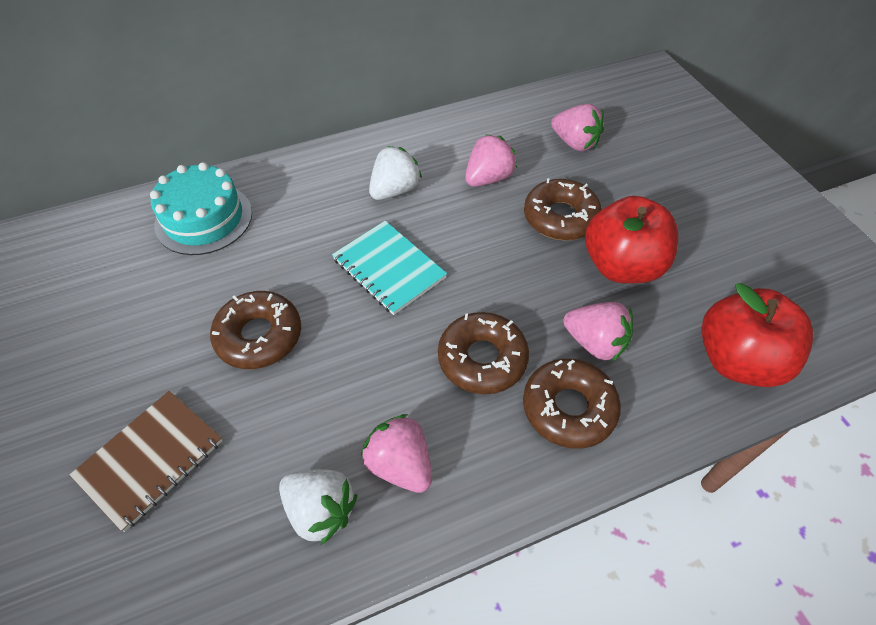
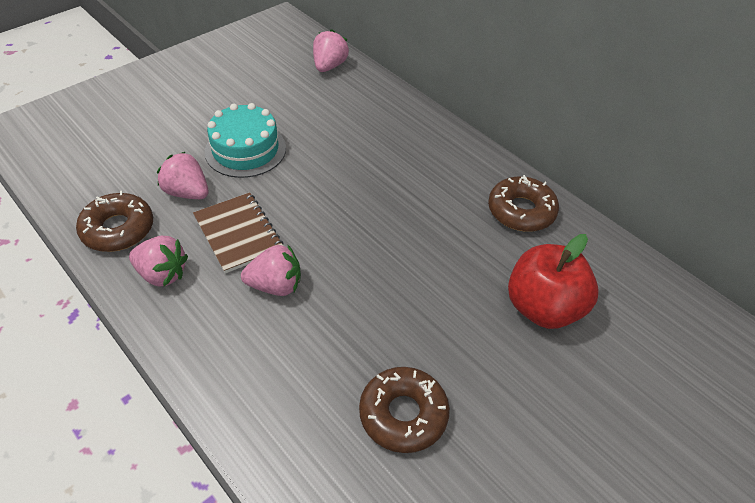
brown donut: [210,291,301,369] [438,312,529,394] [523,358,621,449] [524,178,602,240] = 4 -> [76,191,153,252] [359,367,450,453] [488,175,559,232] = 3
red apple: [585,196,679,283] [701,283,814,387] = 2 -> [508,234,599,329] = 1
turquoise notebook: [332,221,447,315] = 1 -> none = 0
white strawberry: [279,469,358,545] [369,146,422,200] = 2 -> none = 0

